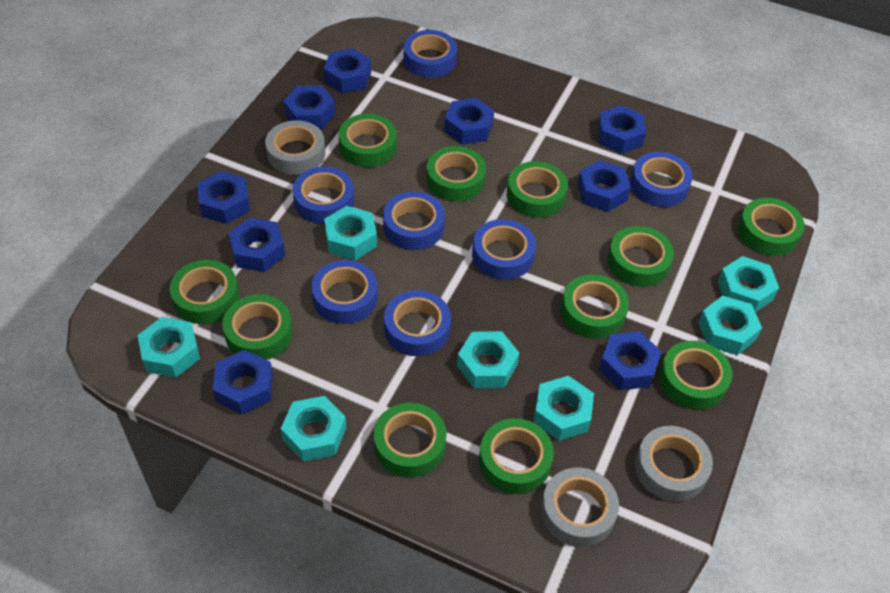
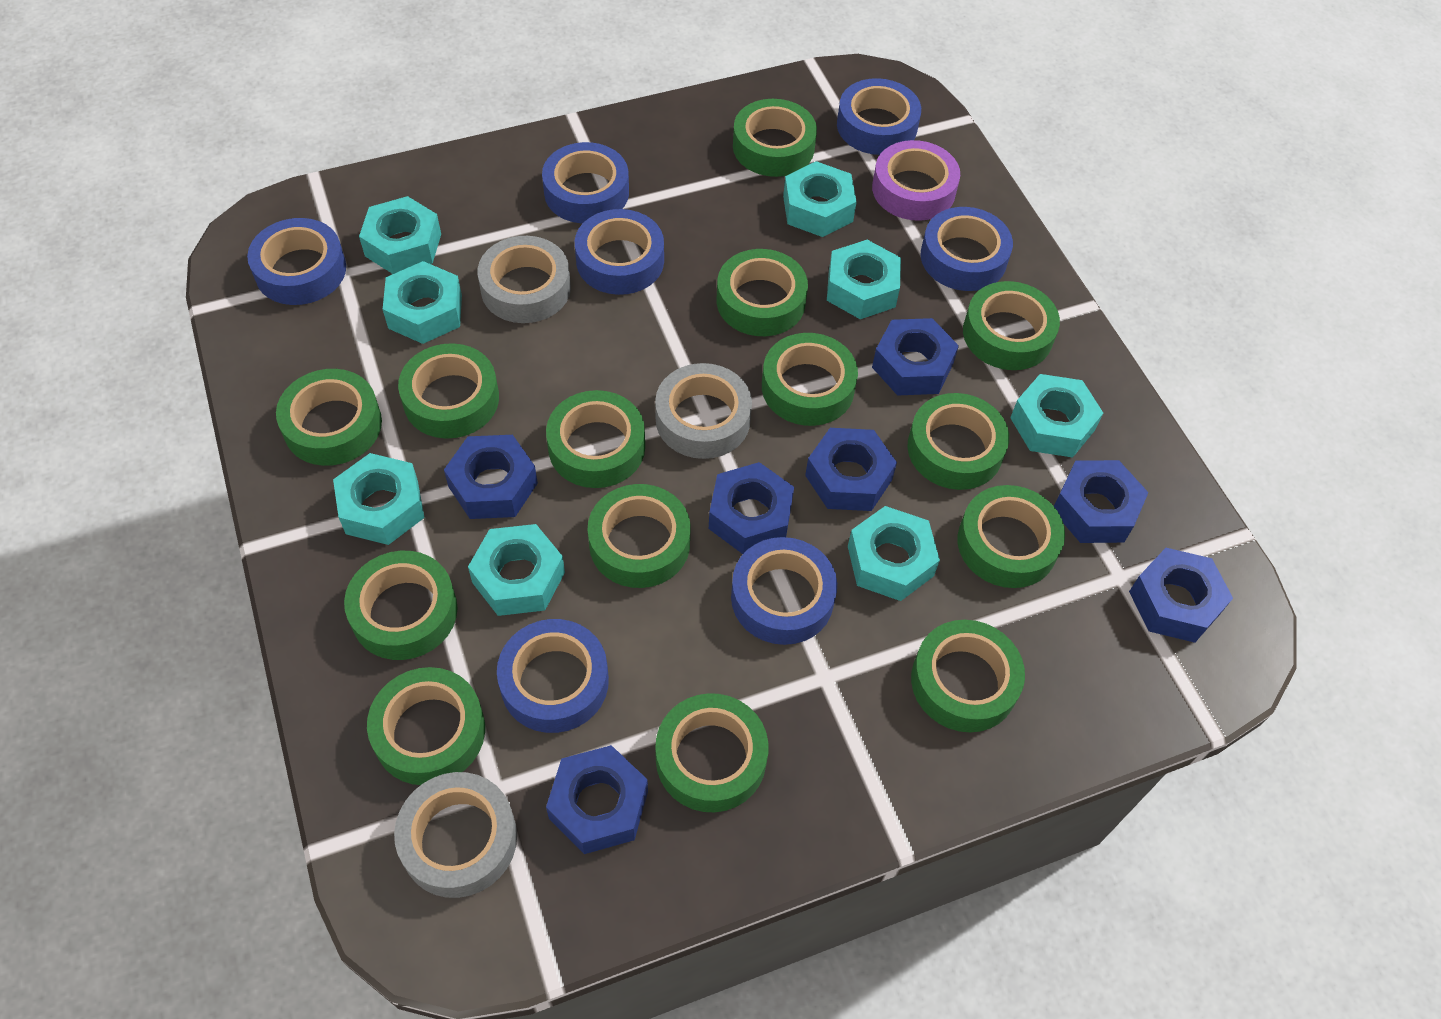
blue nut: [198,171,250,224] [213,349,273,415] [228,218,285,272] [283,85,335,129] [323,48,371,93] [444,98,494,145] [577,160,631,212] [597,105,646,154] [599,331,662,390] = 9 -> [444,435,538,519] [546,745,648,854] [709,462,794,554] [805,428,897,511] [872,318,959,396] [1054,460,1149,543] [1129,548,1233,643] = 7
green tape: [170,260,240,324] [222,294,293,360] [339,114,397,167] [374,403,447,478] [426,146,486,202] [479,418,554,494] [507,161,568,218] [561,274,629,339] [608,226,674,287] [659,341,732,410] [738,198,805,256] = 11 -> [276,369,382,466] [344,551,458,660] [367,667,485,785] [398,343,499,439] [546,390,645,488] [588,484,691,588] [655,693,768,812] [717,249,808,336] [733,99,817,177] [762,333,858,426] [907,393,1009,490] [911,620,1025,732] [957,485,1065,588] [963,281,1060,370] = 14
purple tape: none = 0 -> [872,140,960,221] = 1
turquoise nut: [138,317,200,378] [281,396,346,461] [324,206,377,260] [457,331,519,388] [534,376,594,441] [698,296,762,355] [718,256,779,312] = 7 -> [333,453,425,545] [359,196,441,274] [383,261,462,344] [468,524,565,616] [783,161,857,237] [827,240,901,319] [848,506,940,601] [1010,374,1103,458] = 8

